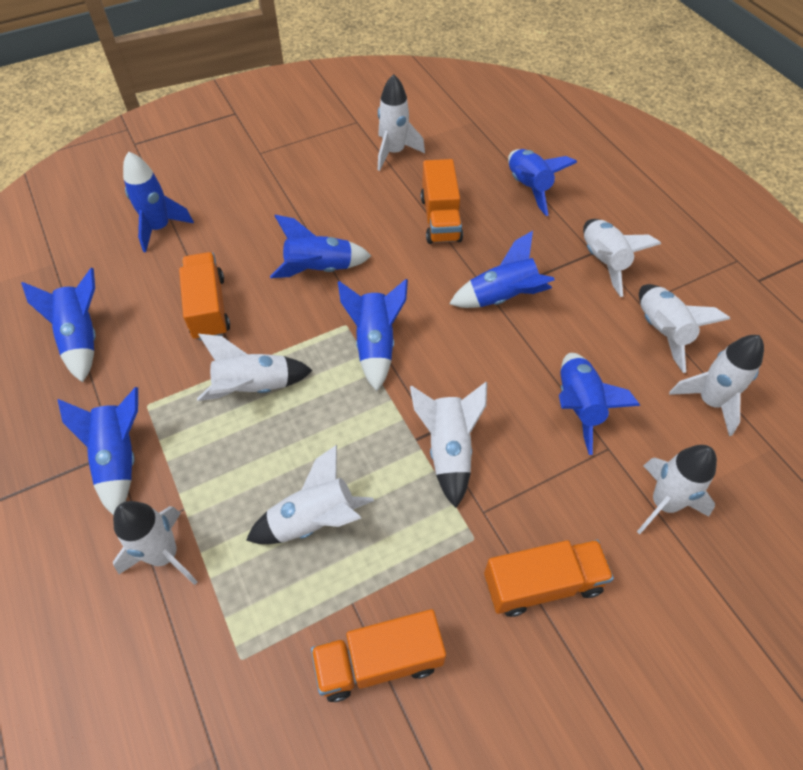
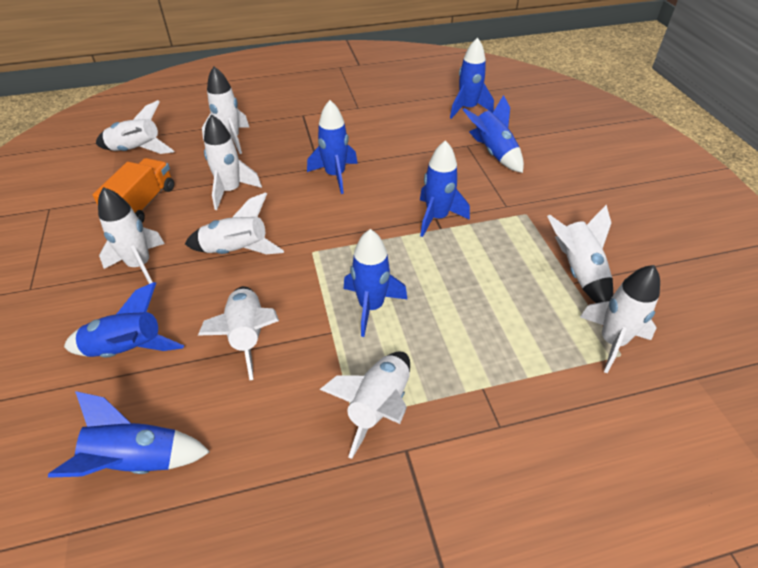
blue rocket: [21,268,96,383] [58,387,138,515] [123,151,194,252] [270,215,371,278] [338,279,408,391] [449,231,555,308] [508,149,577,216] [559,353,640,455] = 8 -> [48,391,210,478] [64,282,184,357] [307,100,358,194] [344,229,407,337] [420,140,470,237] [450,37,494,119] [462,95,524,173] = 7
orange truck: [179,252,230,341] [311,609,446,702] [421,159,463,244] [484,540,614,617] = 4 -> [93,158,174,223] = 1

